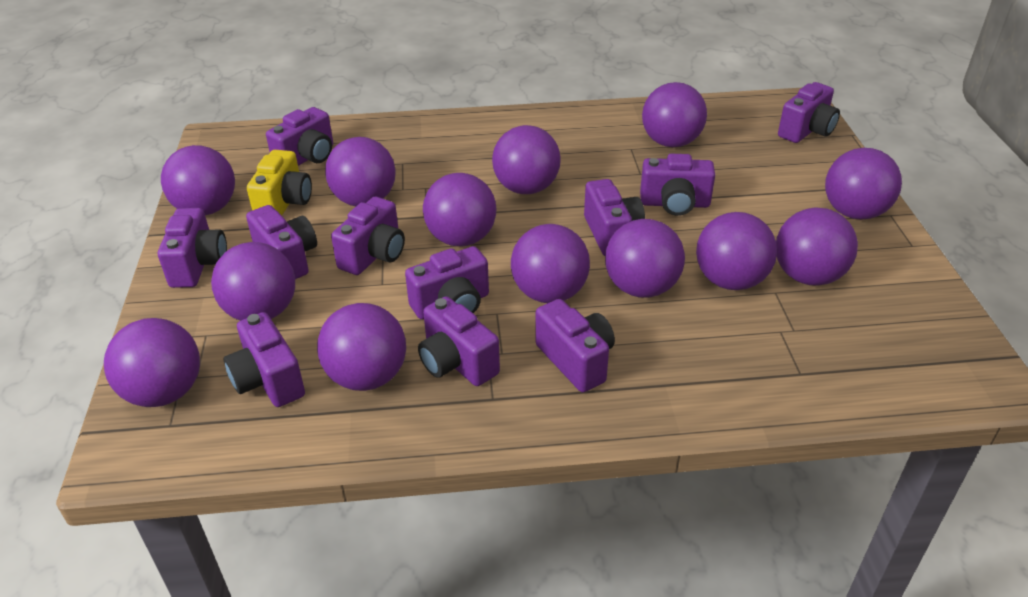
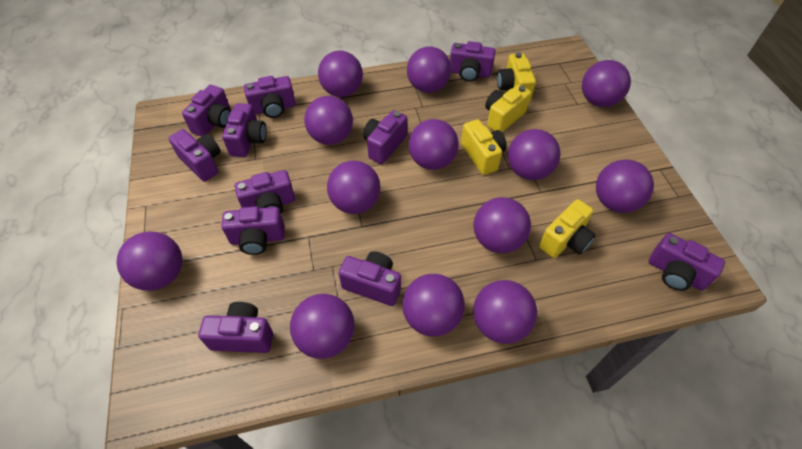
yellow camera: [247,150,312,215] = 1 -> [461,119,507,175] [485,85,531,132] [497,52,536,101] [539,199,596,258] = 4

